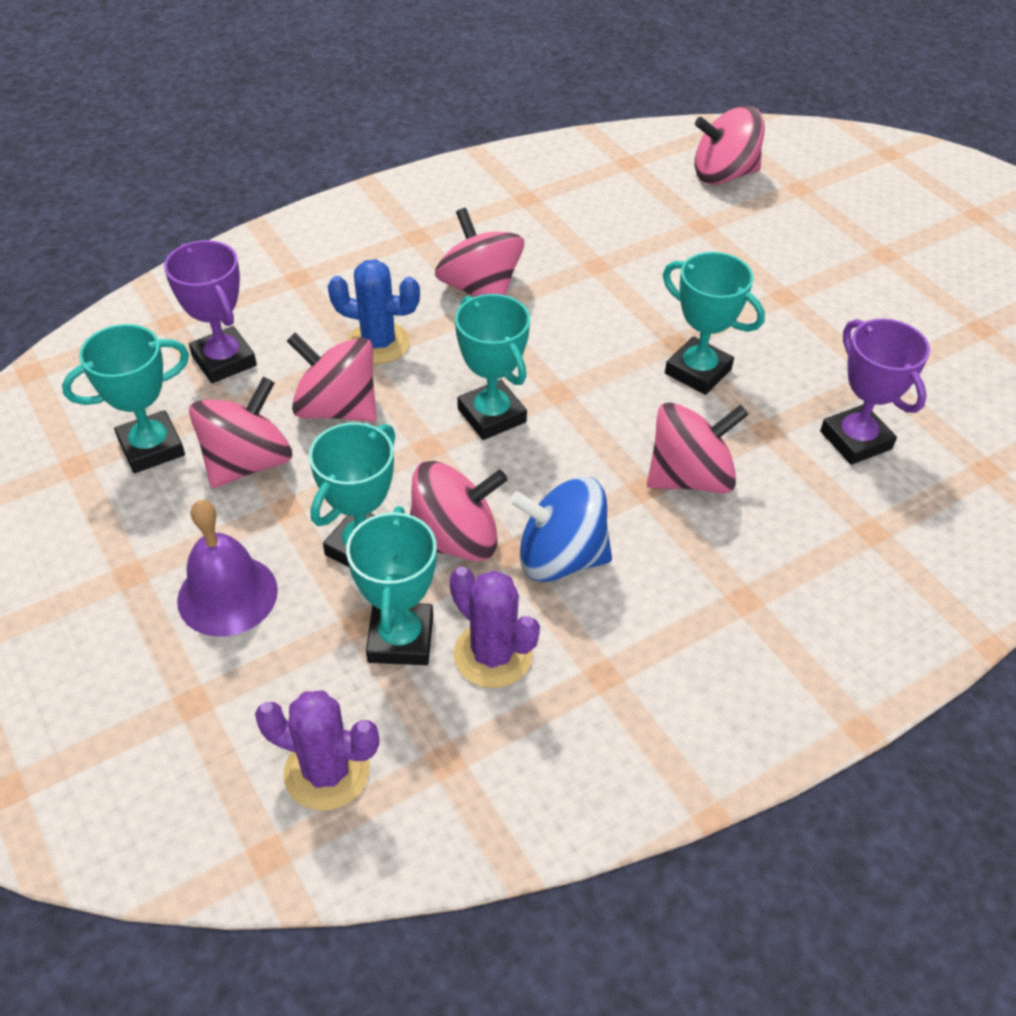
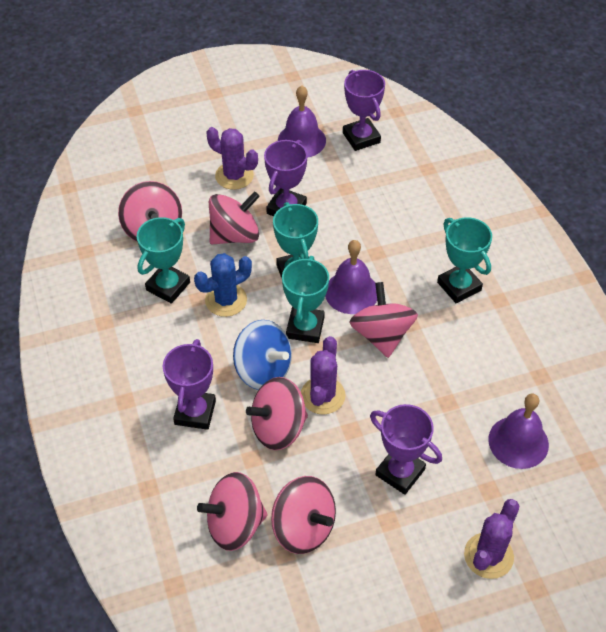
purple bell: [177,500,278,637] = 1 -> [278,86,326,158] [325,240,377,314] [489,394,549,469] = 3
purple cactus: [255,690,379,811] [450,567,540,688] = 2 -> [206,127,258,190] [301,336,346,415] [464,499,520,579] = 3
purple trophy: [164,240,257,383] [820,319,930,465] = 2 -> [163,339,216,430] [264,140,308,216] [343,70,385,151] [370,404,442,495] = 4
turquoise trophy: [62,324,189,473] [309,422,395,567] [346,506,437,665] [455,294,530,440] [663,252,765,395] = 5 -> [137,217,190,304] [273,202,318,278] [282,256,329,343] [437,217,492,303] = 4

